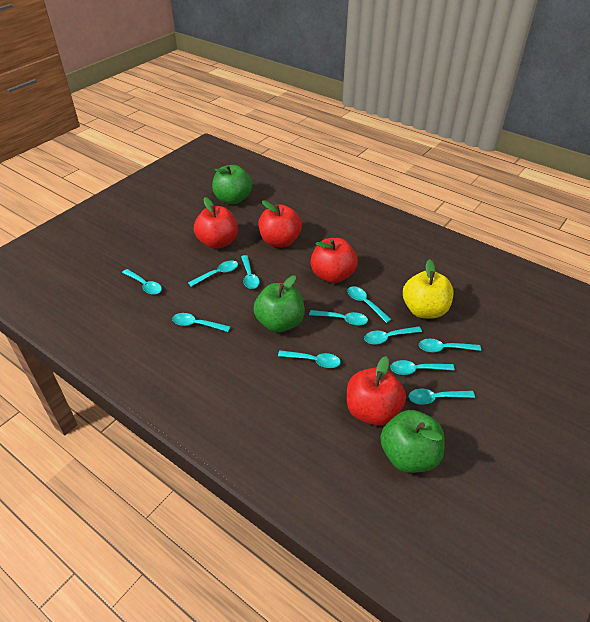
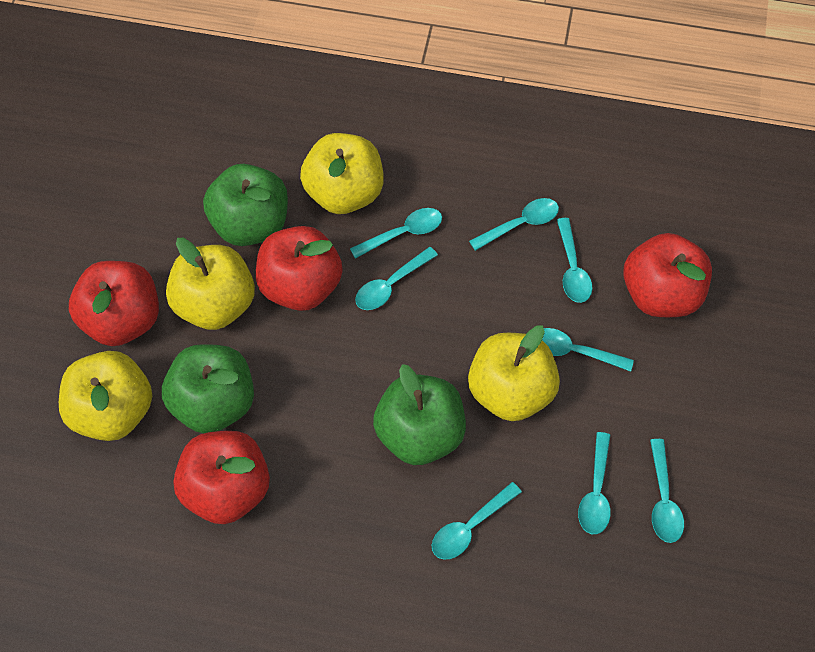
turquoise spoon: [122,269,162,295] [172,313,231,332] [188,260,238,287] [241,255,260,289] [278,350,341,368] [309,310,368,326] [347,286,392,323] [364,326,422,345] [390,360,455,375] [409,389,475,405] [419,339,481,352] = 11 -> [350,208,442,259] [355,247,438,310] [432,482,522,560] [469,198,559,251] [542,328,634,372] [557,218,592,303] [578,432,611,534] [650,439,684,543] = 8
yellow apple: [403,259,453,319] = 1 -> [59,351,152,441] [166,238,255,330] [300,133,384,214] [468,326,560,421] = 4

